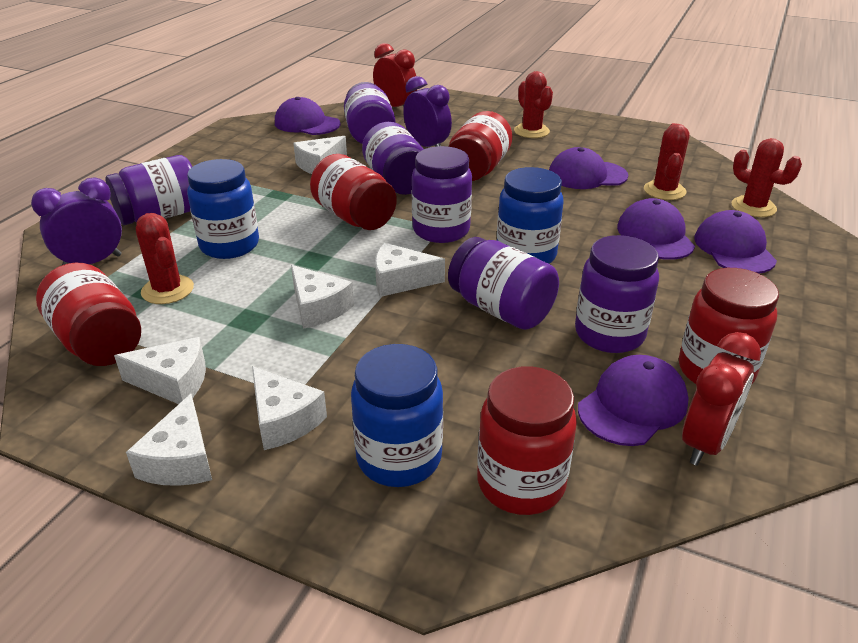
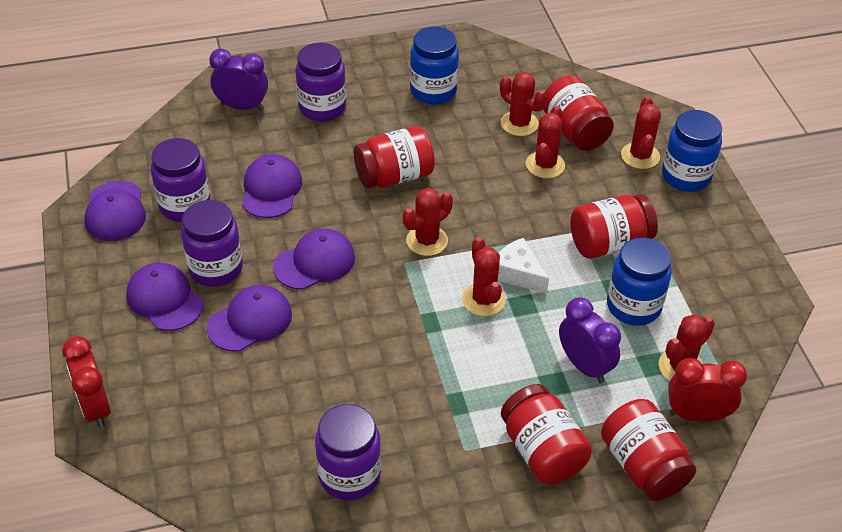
purple jar: [106,155,192,225] [344,82,395,144] [362,122,424,195] [412,146,472,243] [448,237,559,330] [575,235,659,353] = 6 -> [151,138,211,222] [181,200,243,287] [296,43,346,122] [315,404,381,500] = 4
red cactus: [136,213,194,304] [514,71,553,138] [644,123,690,200] [731,138,802,217] = 4 -> [403,188,453,256] [462,237,506,316] [500,72,547,136] [526,106,565,178] [621,96,661,169] [659,314,715,381] = 6
white cheese: [114,337,206,404] [126,394,212,486] [252,366,327,450] [291,265,354,329] [293,136,347,174] [375,243,445,297] = 6 -> [498,238,549,294] = 1

